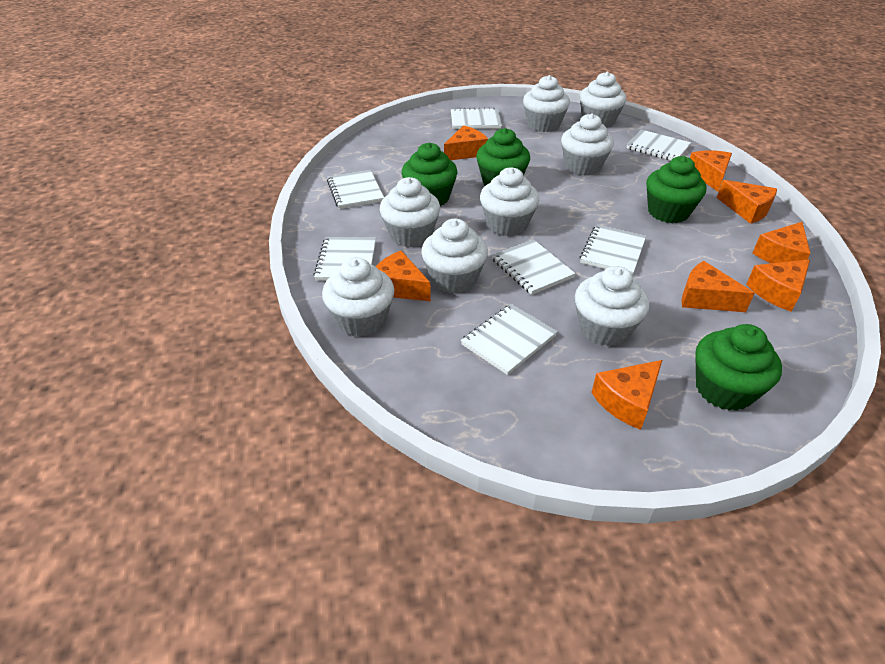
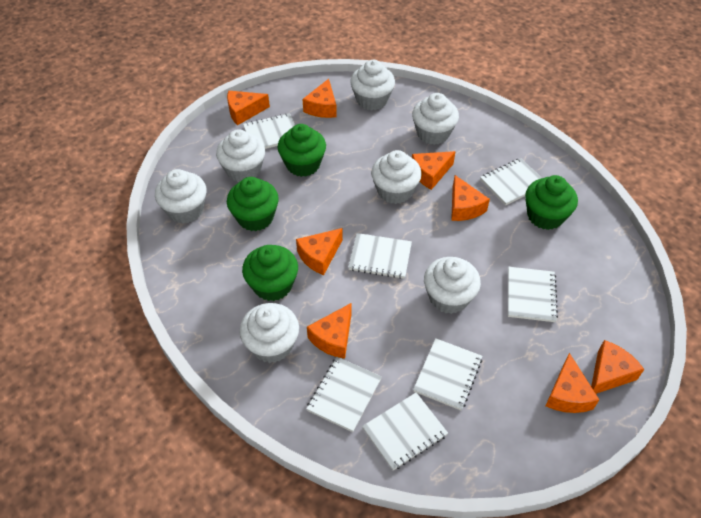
white cupcake: [322,257,395,337] [380,177,440,247] [421,219,488,294] [480,168,539,236] [523,75,570,132] [561,114,614,176] [575,266,649,346] [580,72,626,128] = 8 -> [155,169,207,223] [216,129,265,182] [239,303,299,363] [350,60,395,110] [371,150,422,204] [412,93,459,145] [424,257,481,314] = 7

